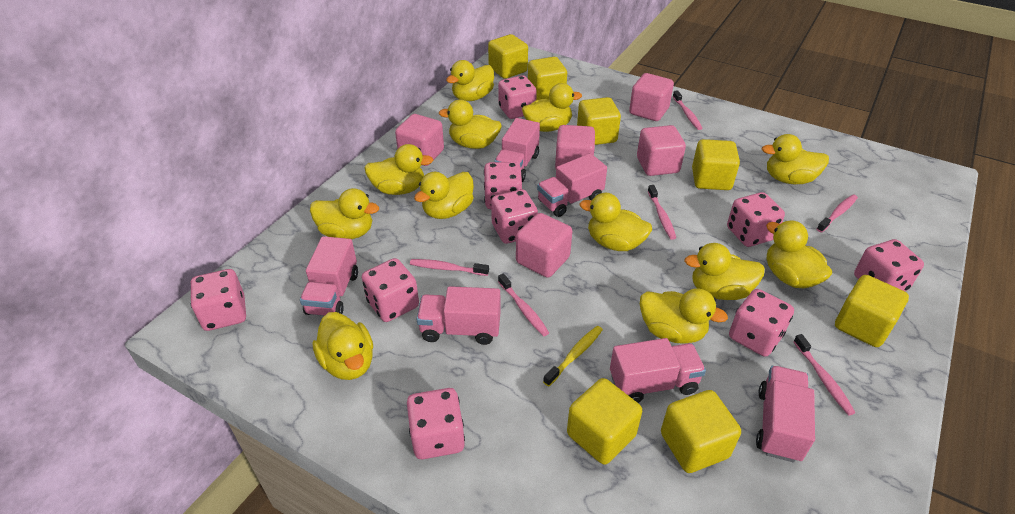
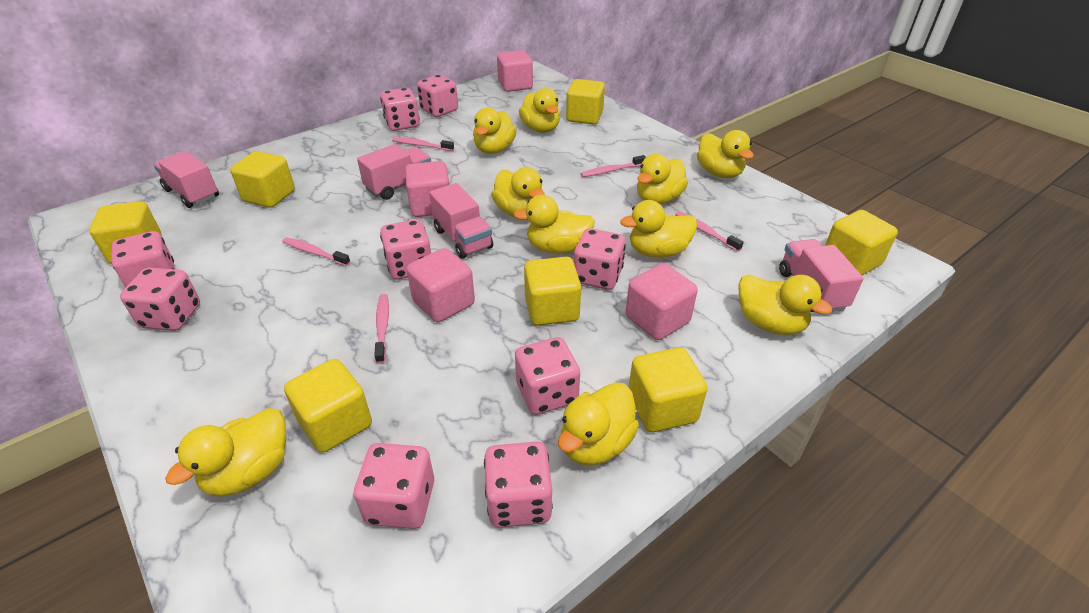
pink cube: [395,114,444,166] [516,213,572,278] [555,125,595,168] [629,73,674,121] [637,125,686,176] = 5 -> [405,161,449,217] [407,248,475,322] [497,50,533,92] [625,263,698,340] = 4
pink toothbrush: [410,259,489,276] [498,273,549,336] [648,185,676,240] [672,90,703,130] [793,334,856,416] [817,195,858,233] = 6 -> [282,237,350,266] [374,294,389,364] [392,137,454,151] [581,155,646,177] [675,211,743,252] = 5
pink truck: [300,236,358,316] [417,286,501,345] [494,118,540,182] [537,153,607,217] [610,338,706,403] [756,366,815,462] = 6 -> [154,151,219,208] [357,144,431,200] [429,183,493,259] [779,239,864,312] = 4
yellow duck: [310,188,379,239] [312,312,373,380] [364,144,433,195] [414,172,474,219] [439,100,502,149] [446,60,494,101] [522,83,582,132] [580,193,652,251] [640,289,728,344] [684,243,765,300] [762,134,829,184] [766,221,832,288] = 12 -> [165,408,286,496] [473,108,517,154] [491,167,545,218] [513,195,595,254] [519,88,560,133] [558,382,639,465] [620,200,697,257] [637,154,688,204] [697,130,754,178] [738,274,832,335] = 10
yellow toothbrush: [543,326,603,386] = 1 -> none = 0

